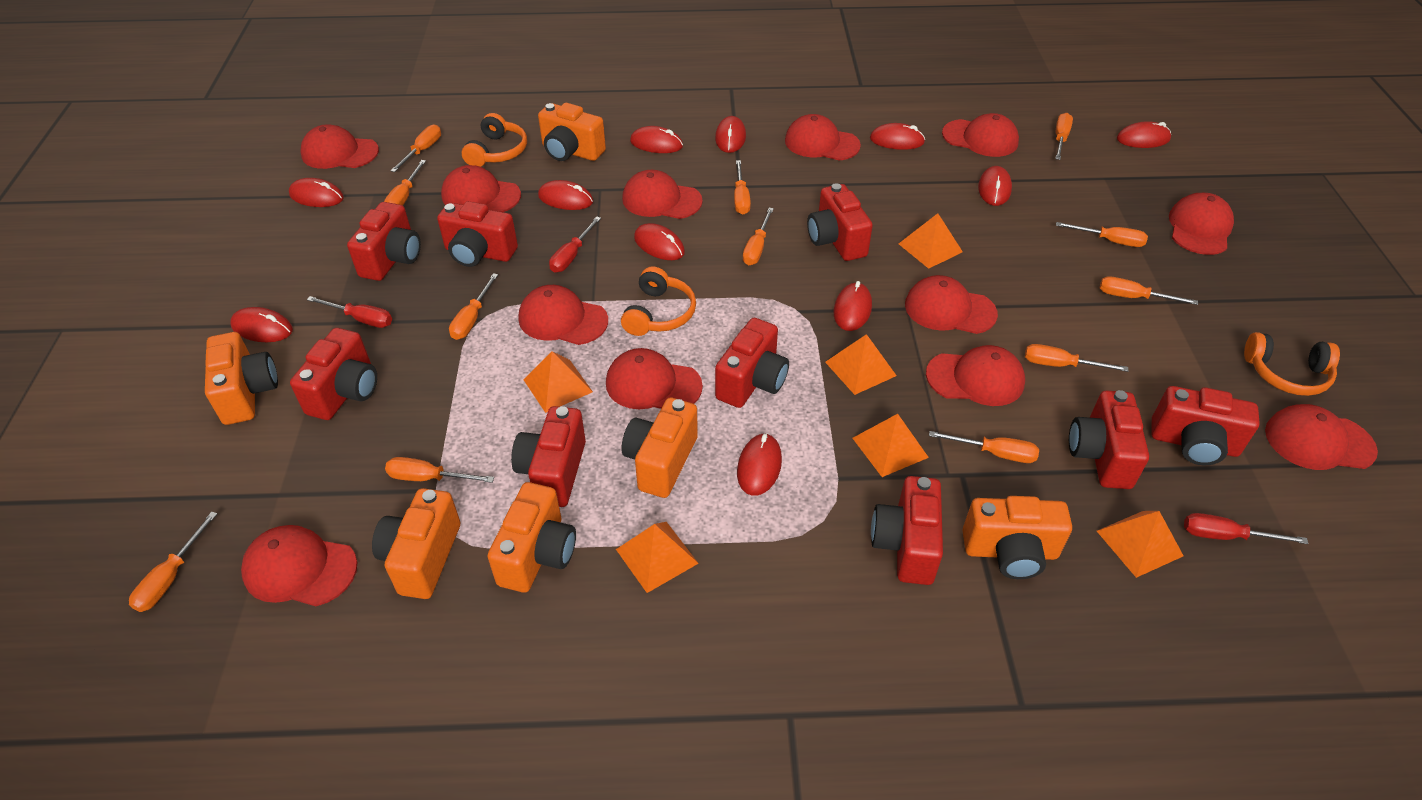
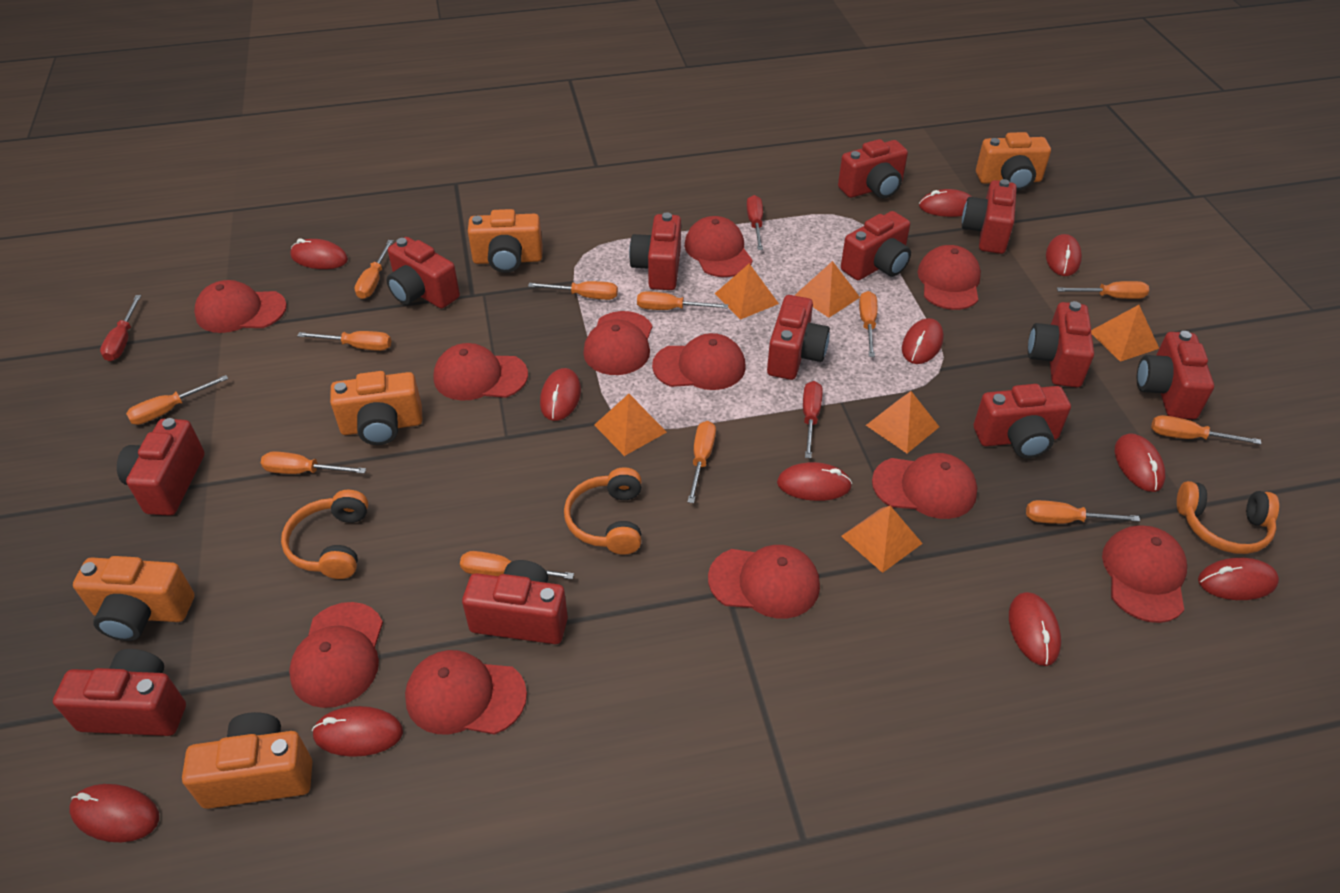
orange camera: [205,332,278,425] [372,488,460,599] [488,482,576,593] [538,103,606,161] [622,398,698,498] [962,496,1072,579] = 6 -> [73,556,195,641] [182,712,312,809] [330,371,422,445] [468,209,543,273] [976,132,1051,191] = 5
red camera: [290,328,377,420] [347,202,421,281] [437,201,518,267] [511,406,586,507] [715,318,789,408] [807,183,873,261] [871,476,943,585] [1069,390,1149,489] [1152,386,1260,465] = 9 -> [53,649,186,736] [117,418,205,516] [387,237,460,309] [462,560,568,644] [629,212,681,290] [767,295,830,380] [838,139,908,199] [841,211,911,280] [962,179,1017,254] [974,384,1071,458] [1028,301,1094,387] [1137,331,1214,419] = 12
red cap: [241,525,357,606] [300,124,379,169] [441,165,521,212] [519,285,608,345] [606,348,703,409] [622,170,703,219] [785,114,861,161] [905,275,998,334] [926,345,1025,406] [942,113,1019,157] [1169,193,1234,255] [1265,404,1378,470] = 12 -> [194,280,287,333] [289,602,383,708] [405,650,527,735] [433,343,528,401] [583,311,652,375] [652,333,746,390] [685,216,753,277] [708,545,820,619] [872,453,977,519] [917,245,981,310] [1102,525,1187,623] = 11

